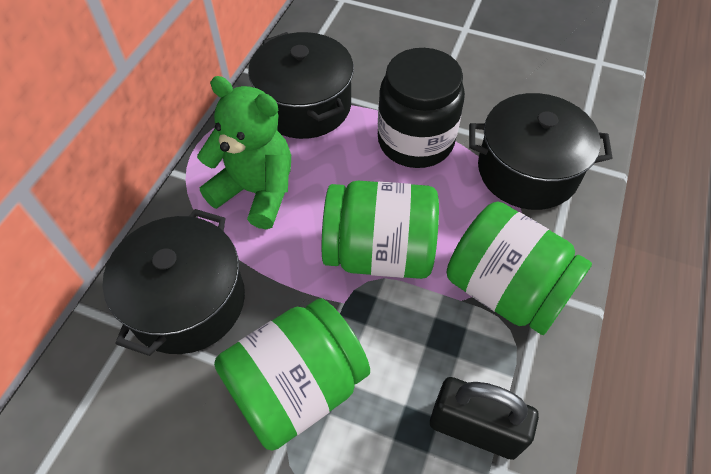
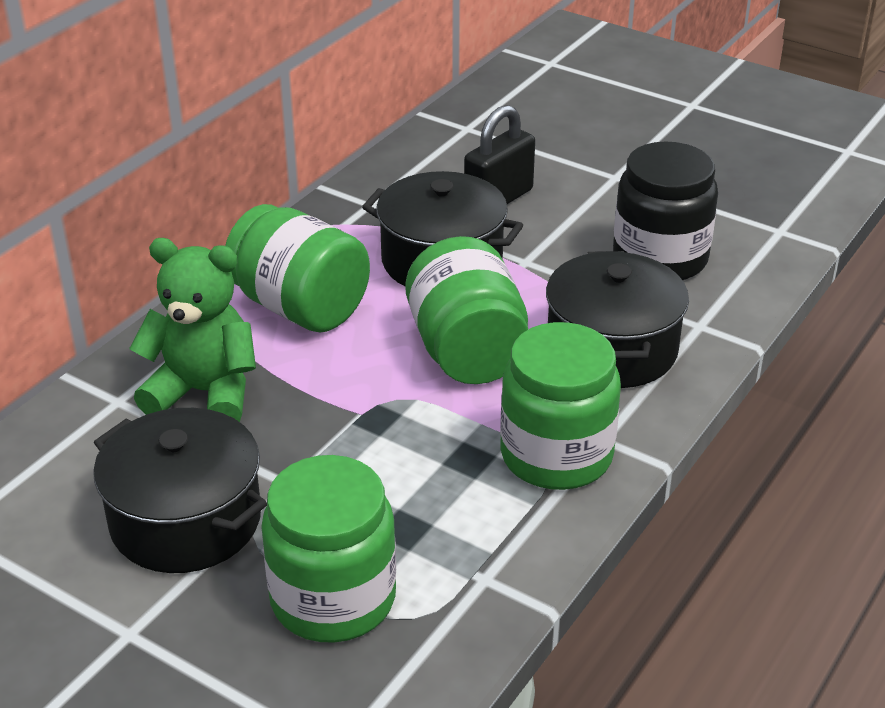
green jar: [214,298,370,451] [321,181,439,279] [447,201,592,335] = 3 -> [225,204,370,332] [261,455,396,642] [406,236,528,384] [500,322,621,490] = 4

